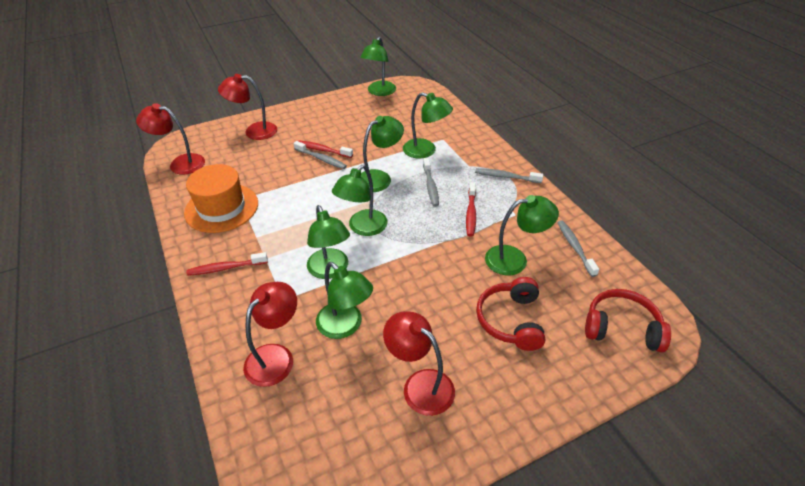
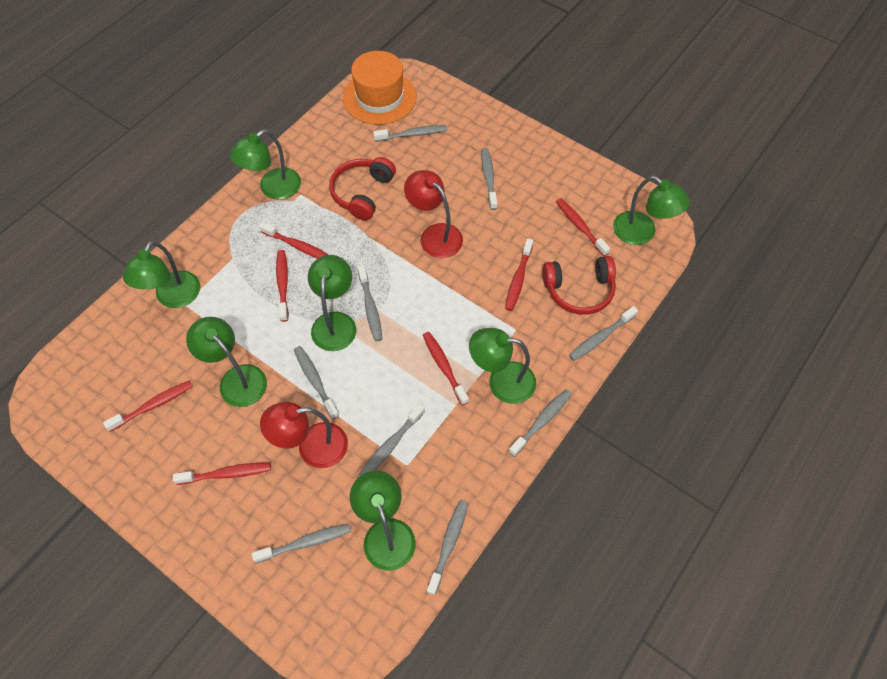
grey toothbrush: [294,141,347,169] [423,158,439,207] [475,168,543,183] [557,220,599,277] = 4 -> [252,523,351,563] [294,346,339,419] [358,265,382,341] [360,404,425,476] [373,125,447,142] [427,500,468,595] [481,148,497,210] [508,389,572,457] [569,306,638,361] = 9
red lamp: [136,103,205,175] [218,74,277,140] [243,282,297,387] [383,311,455,416] = 4 -> [260,402,348,468] [404,170,463,258] = 2
red toothbrush: [186,252,268,276] [298,140,353,158] [466,183,476,237] = 3 -> [103,380,193,432] [173,462,271,485] [259,222,329,259] [276,250,289,322] [423,332,469,406] [505,238,533,311] [556,198,610,256] = 7

